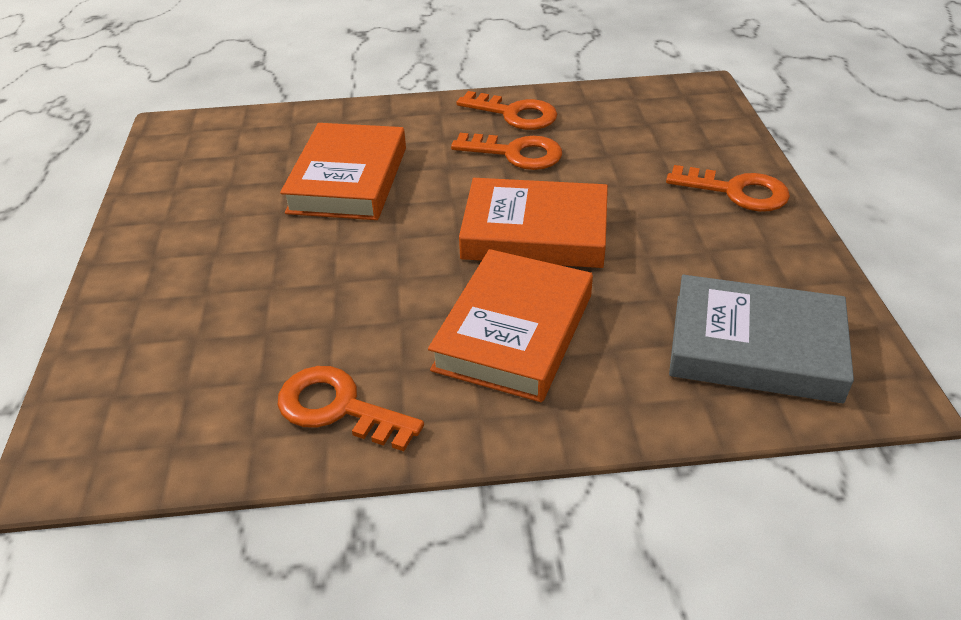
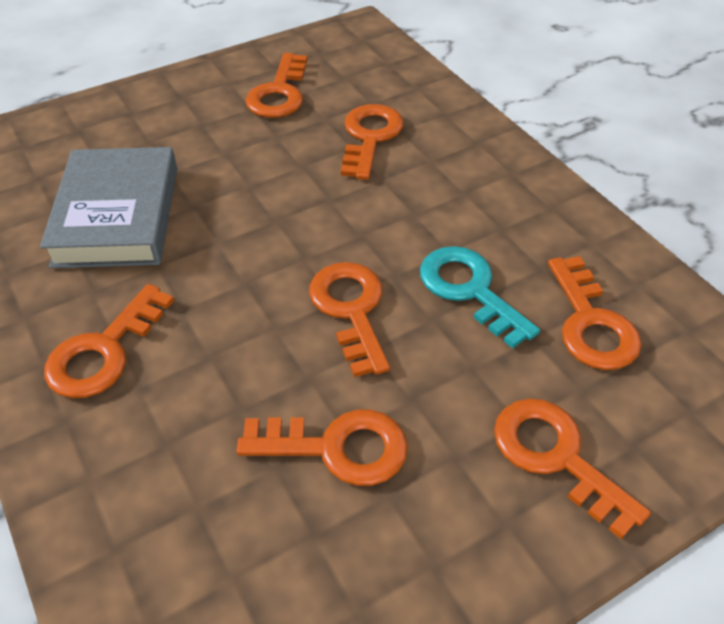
orange book: [280,123,406,220] [428,249,593,402] [459,178,608,268] = 3 -> none = 0
orange key: [277,366,424,451] [451,133,562,170] [456,91,557,130] [666,165,790,212] = 4 -> [44,284,174,398] [237,410,408,486] [245,53,307,118] [309,262,390,377] [341,104,404,180] [494,398,651,539] [548,256,641,370] = 7
turquoise key: none = 0 -> [420,246,540,348] = 1

